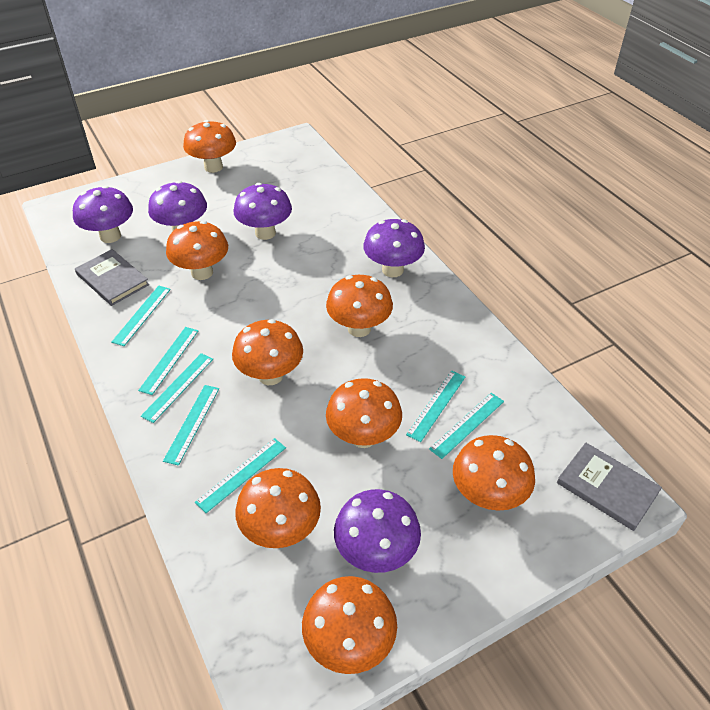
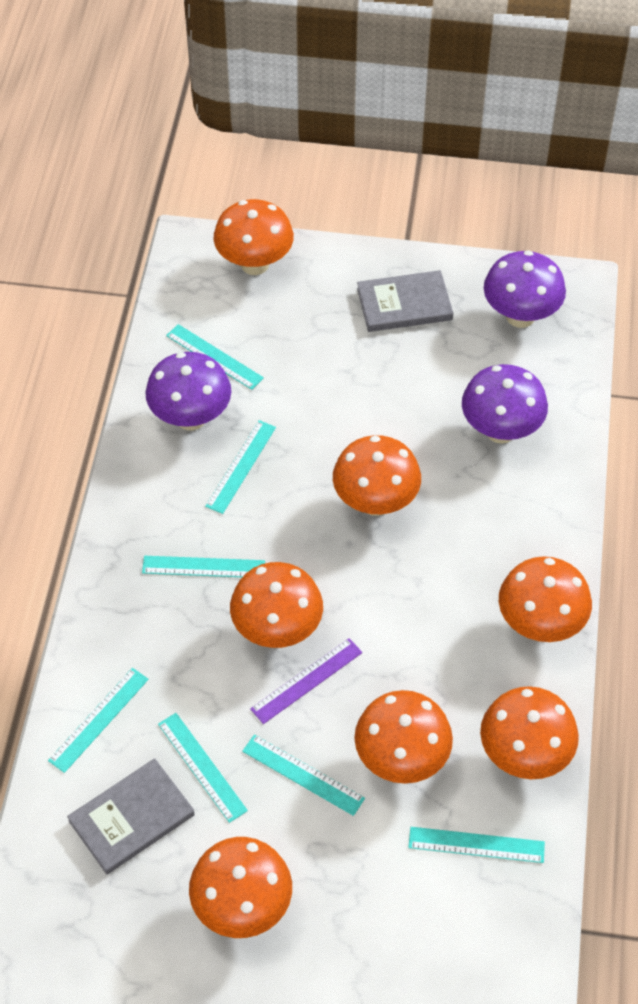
orange mushroom: [166,221,228,280] [183,120,236,173] [232,319,303,385] [235,468,321,548] [302,576,397,674] [326,275,393,337] [326,378,402,448] [453,435,535,511] = 8 -> [189,837,292,938] [214,199,294,275] [230,562,323,648] [333,435,421,516] [354,690,453,784] [480,686,579,779] [499,556,592,642] = 7
purple mushroom: [73,186,133,243] [148,181,207,232] [233,183,292,240] [334,489,421,573] [363,219,425,277] = 5 -> [146,352,231,430] [462,364,548,443] [484,250,566,328] = 3
purple ruler: none = 0 -> [250,638,362,724] = 1

